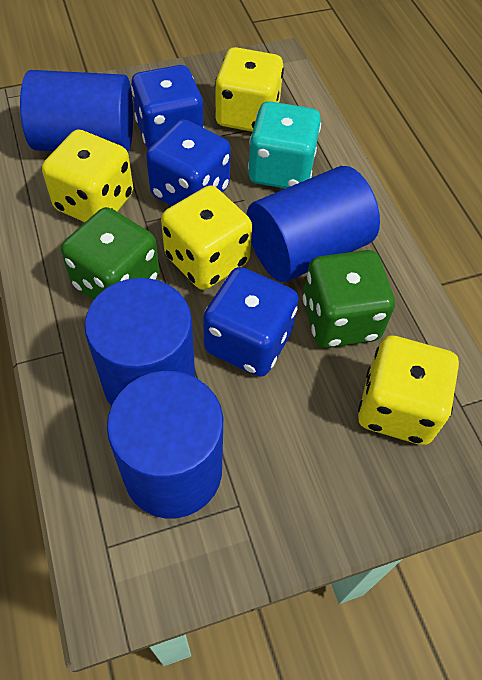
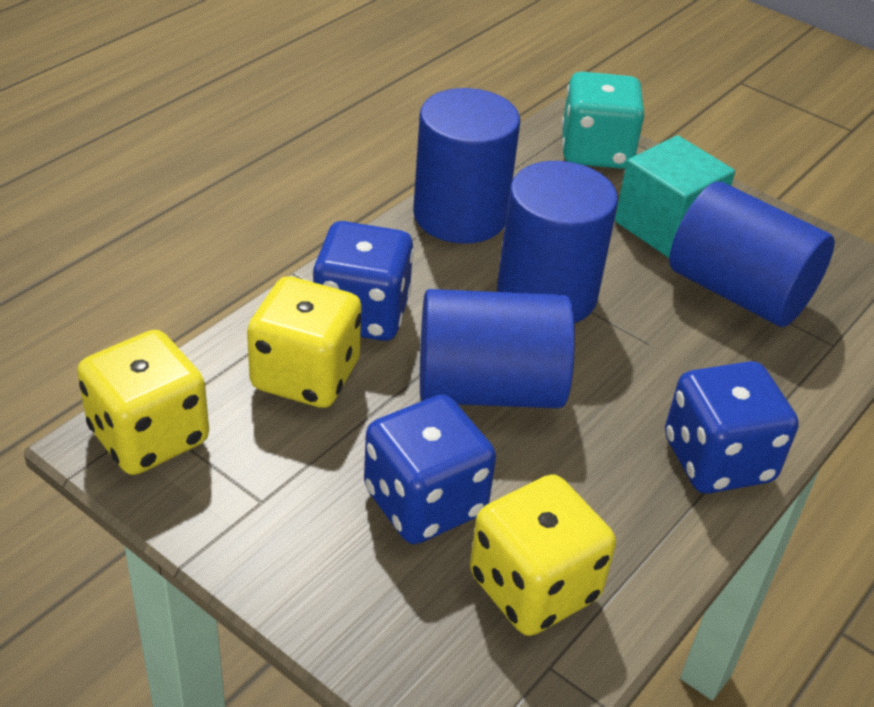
green dice: [61,207,160,300] [303,250,395,348] = 2 -> none = 0
turquoise cube: none = 0 -> [615,135,735,258] = 1
yellow dice: [42,130,133,222] [161,186,252,290] [215,47,284,132] [358,336,459,445] = 4 -> [77,330,209,475] [247,276,362,408] [470,474,616,636] = 3

